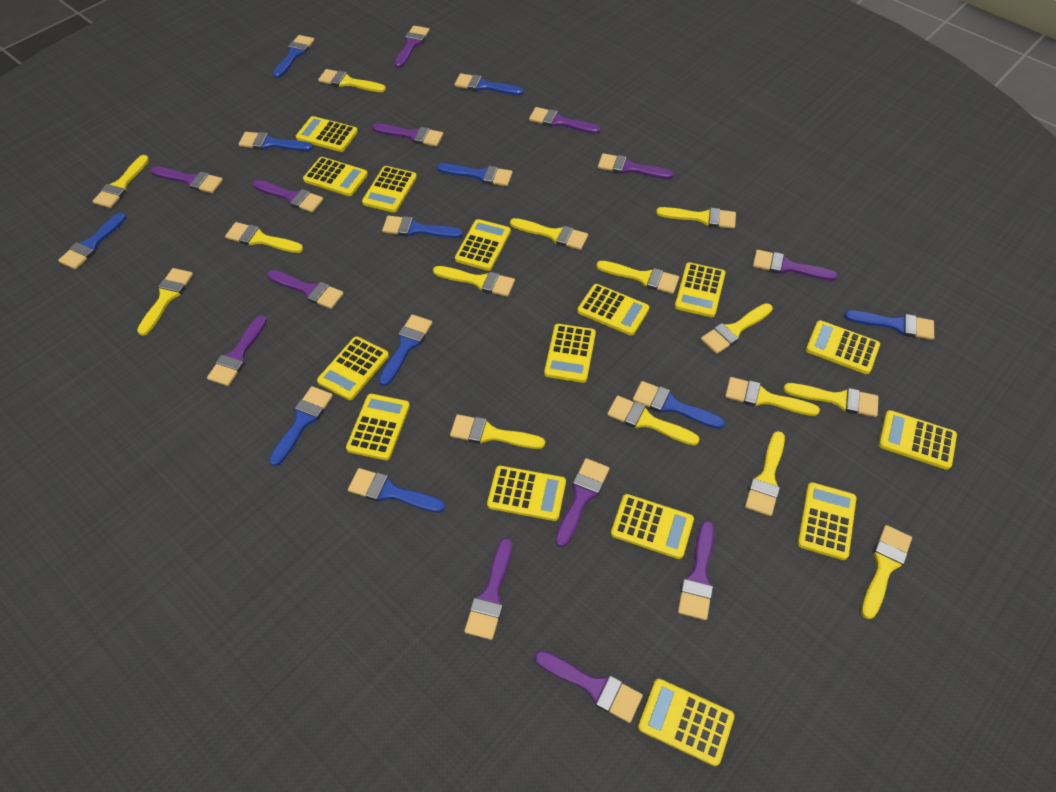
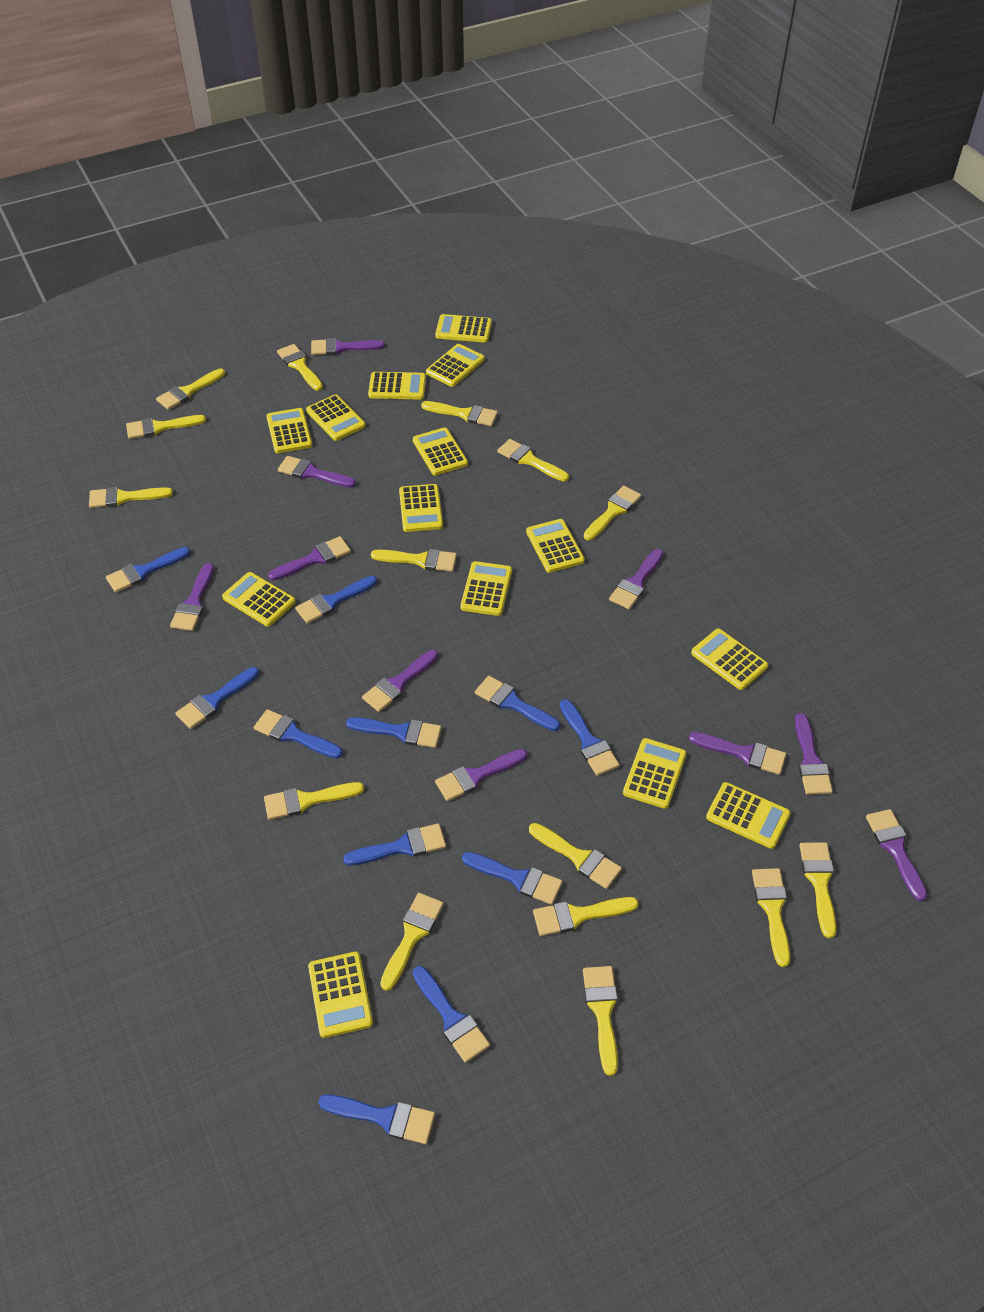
purple brush: [151,166,223,193] [207,315,267,386] [253,180,324,213] [267,270,344,309] [372,123,443,147] [394,25,430,68] [464,538,512,640] [529,107,600,134] [535,650,643,723] [555,458,609,547] [598,153,674,179] [678,521,714,620] [753,250,838,281] = 13 -> [170,563,214,631] [268,536,351,581] [278,456,356,488] [311,338,385,355] [362,650,438,712] [435,749,528,801] [609,549,663,609] [689,732,786,775] [795,713,833,795] [866,809,927,902] = 10
yellow calculator: [296,116,358,152] [303,157,368,196] [317,336,389,400] [346,394,410,460] [362,166,417,213] [455,219,511,271] [487,466,566,521] [544,324,596,383] [578,284,649,336] [611,494,694,559] [638,679,735,766] [675,262,725,317] [798,482,857,560] [806,320,880,374] [879,410,957,470] = 15 -> [222,572,296,627] [266,408,312,453] [306,394,366,441] [308,952,373,1038] [368,372,426,400] [399,484,443,532] [413,427,468,476] [426,344,485,387] [435,314,492,343] [461,561,512,616] [526,519,585,573] [623,738,686,809] [691,629,768,690] [706,782,791,849] = 14

